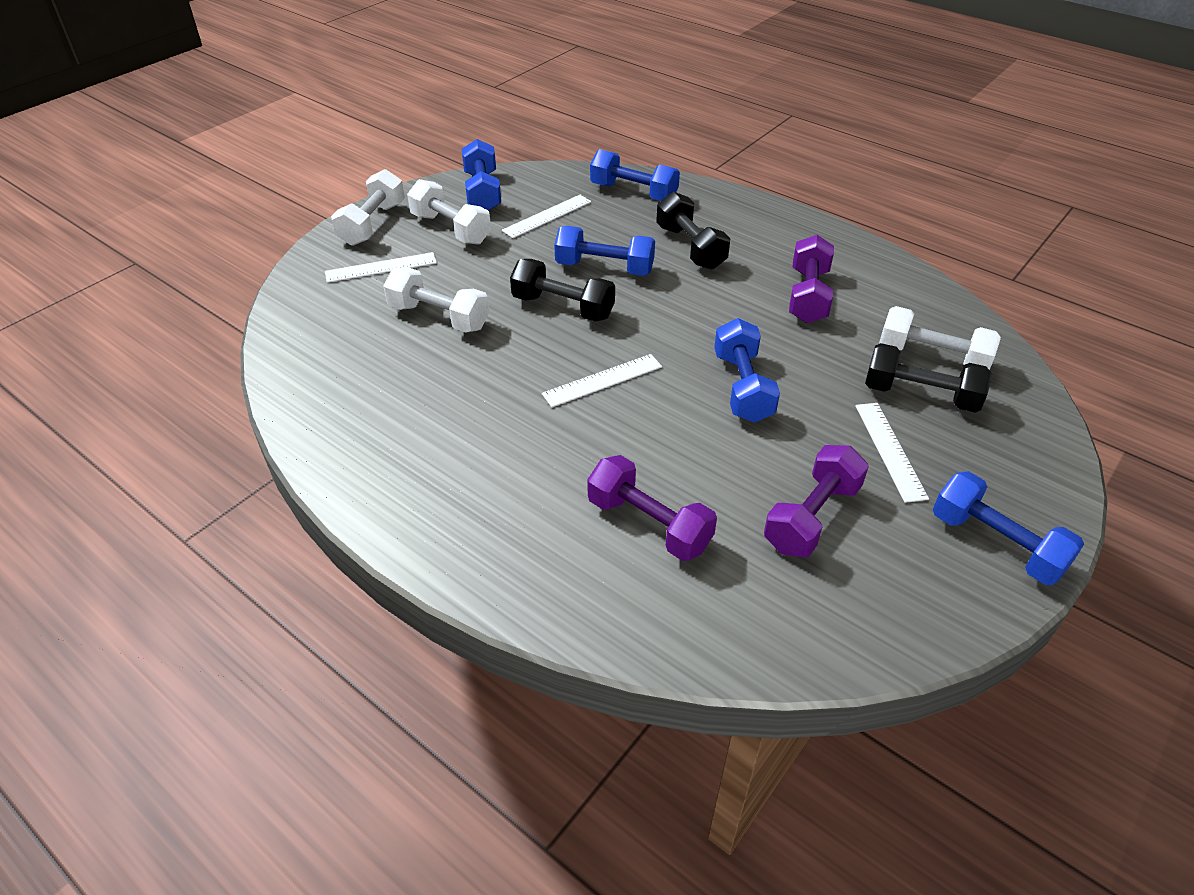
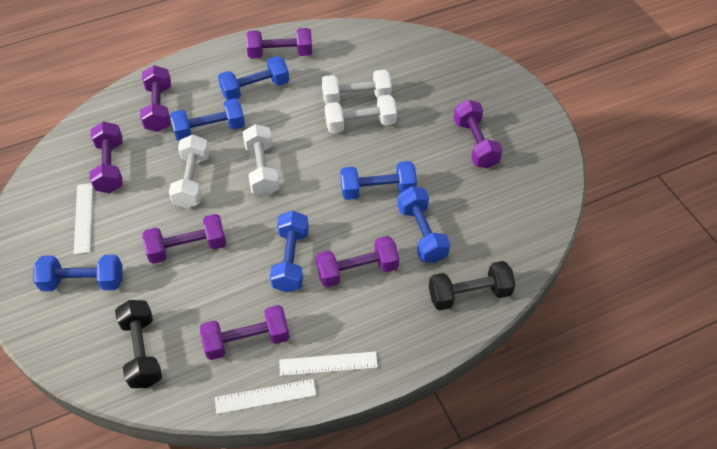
black dumbbell: [510,259,615,322] [656,192,731,270] [865,343,992,413] = 3 -> [115,300,162,388] [429,261,516,310] = 2
blue dumbbell: [462,139,501,211] [554,226,655,276] [590,149,680,201] [714,318,780,423] [933,471,1084,585] = 5 -> [33,255,123,291] [170,98,245,141] [218,56,289,100] [270,211,309,292] [340,161,417,200] [398,186,450,263] = 6
purple dumbbell: [587,455,717,561] [764,445,869,557] [789,235,834,323] = 3 -> [89,121,123,193] [140,65,171,132] [143,214,226,264] [200,305,290,360] [246,28,312,59] [316,236,399,287] [453,100,503,168] = 7
white ruler: [325,252,437,283] [502,195,591,238] [542,354,662,407] [855,403,929,503] = 4 -> [74,183,93,255] [215,379,316,414] [279,351,378,376] = 3

